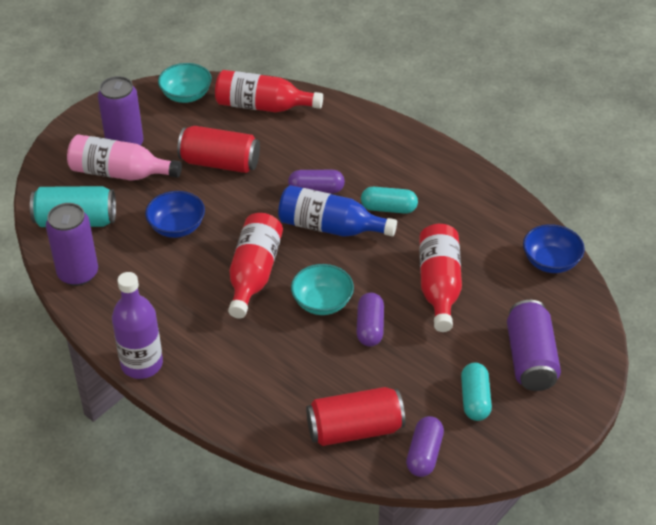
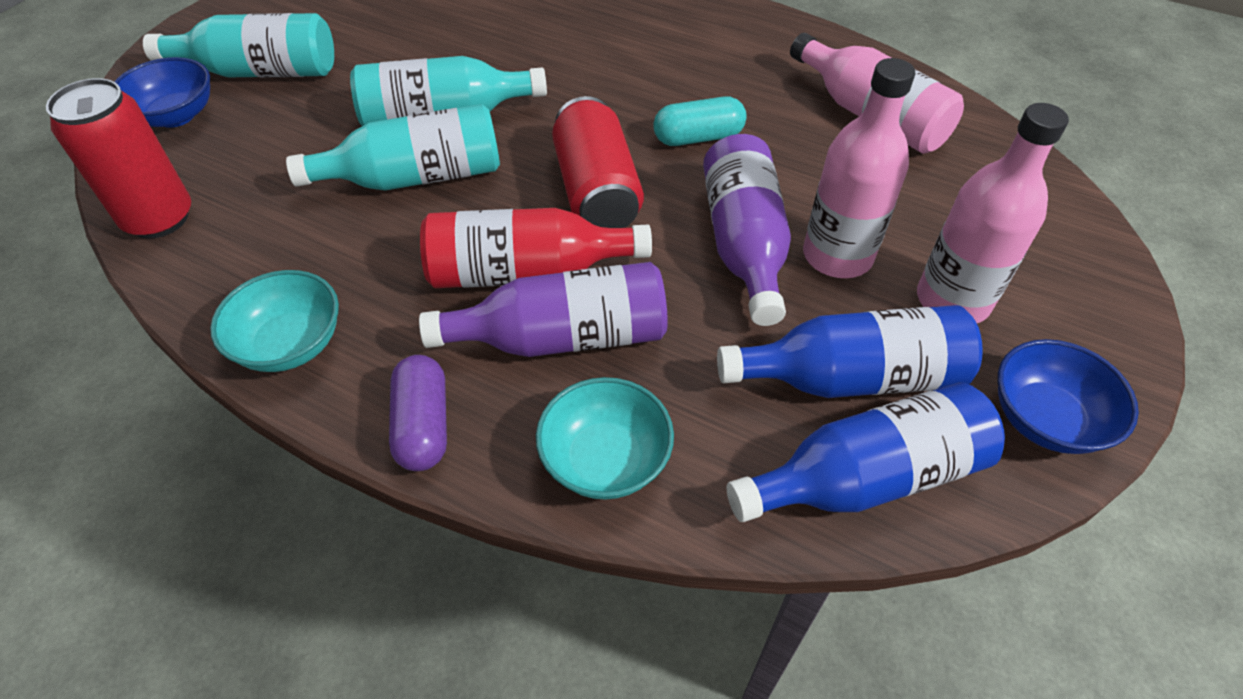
blue bottle: [278,185,397,237] = 1 -> [717,305,983,398] [727,382,1005,522] = 2
pink bottle: [67,134,182,181] = 1 -> [790,33,964,154] [803,58,916,278] [917,103,1069,323] = 3
purple bottle: [112,272,163,379] = 1 -> [419,262,668,357] [703,134,791,326] = 2
purple can: [46,203,98,286] [98,76,143,146] [507,300,561,391] = 3 -> none = 0
purple capsule: [288,170,345,194] [356,293,384,347] [406,416,444,477] = 3 -> [389,355,447,471] = 1
red bottle: [215,70,323,112] [228,213,283,319] [419,224,462,332] = 3 -> [420,208,652,288] = 1
turquoise bottle: none = 0 -> [143,13,334,78] [286,104,500,191] [350,56,547,126] = 3
turquoise can: [30,186,116,227] = 1 -> none = 0
turquoise capsule: [361,187,418,214] [461,363,492,421] = 2 -> [653,96,747,146] = 1

